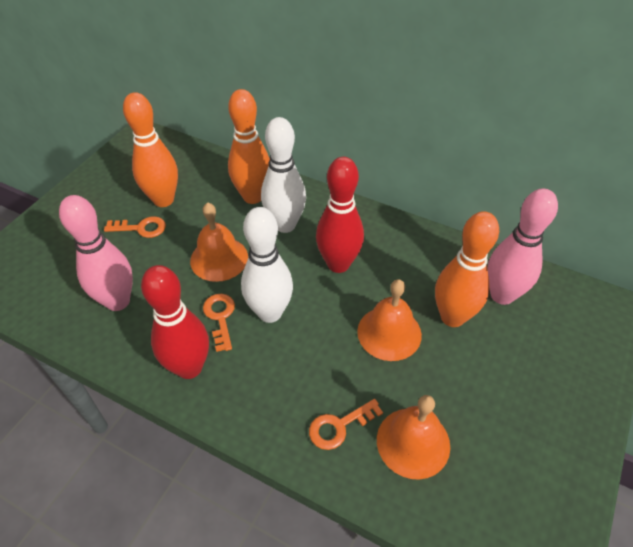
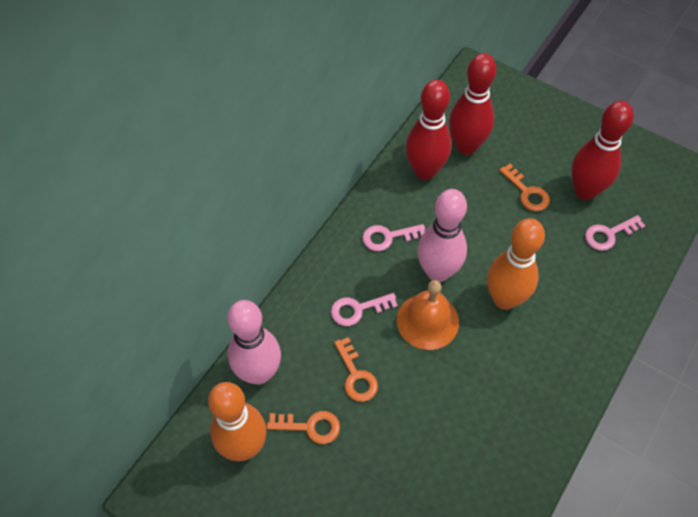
orange bell: [190,202,248,282] [357,279,422,361] [377,395,450,480] = 3 -> [397,280,459,350] = 1
orange bowling pin: [123,92,178,207] [228,89,270,204] [435,211,499,327] = 3 -> [208,382,267,461] [487,218,545,310] = 2
pink key: none = 0 -> [331,293,398,326] [362,224,425,251] [585,215,645,251] = 3
red bowling pin: [141,265,209,379] [316,157,364,273] = 2 -> [406,80,452,180] [449,53,496,155] [571,101,634,200] = 3
white bowling pin: [241,207,293,323] [261,117,306,233] = 2 -> none = 0

